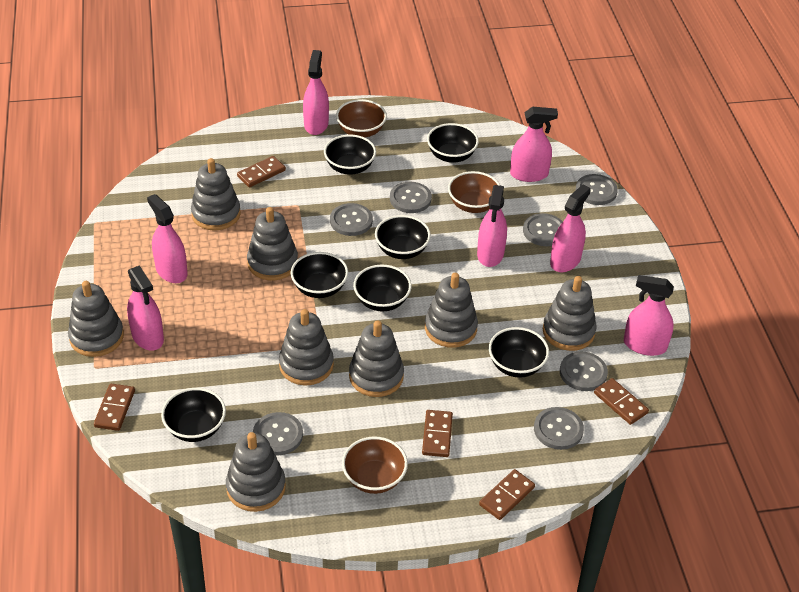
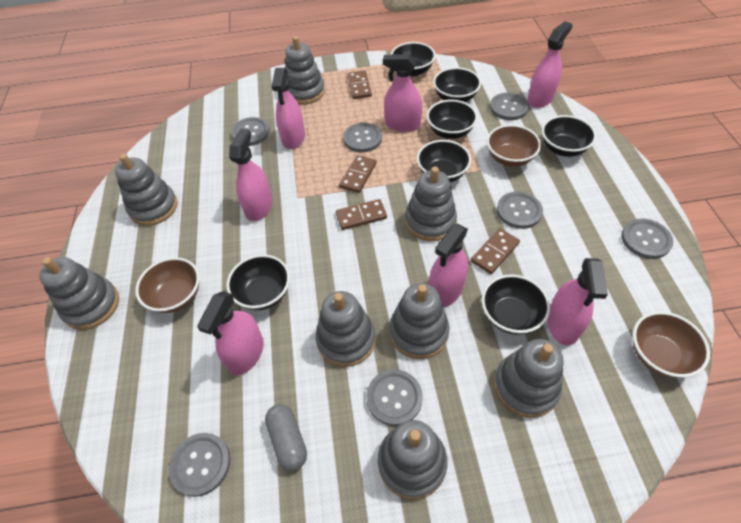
brown domino: [94,384,135,431] [237,156,286,187] [422,410,453,457] [479,469,535,520] [594,378,649,425] = 5 -> [336,199,387,230] [339,155,376,193] [347,70,372,99] [471,228,520,274] = 4
grey capsule: none = 0 -> [265,404,307,471] = 1

